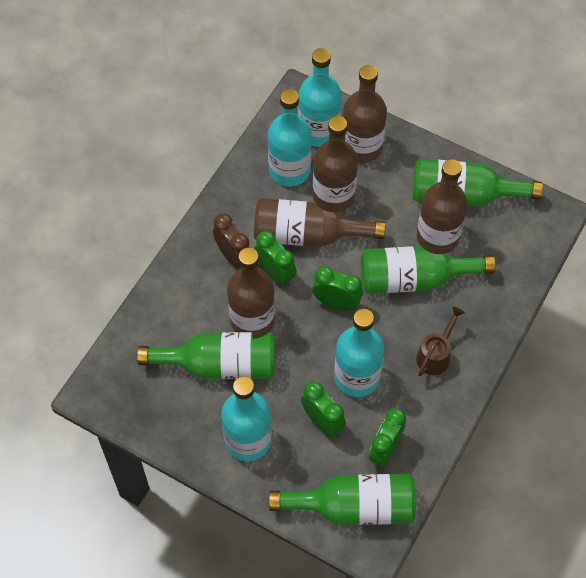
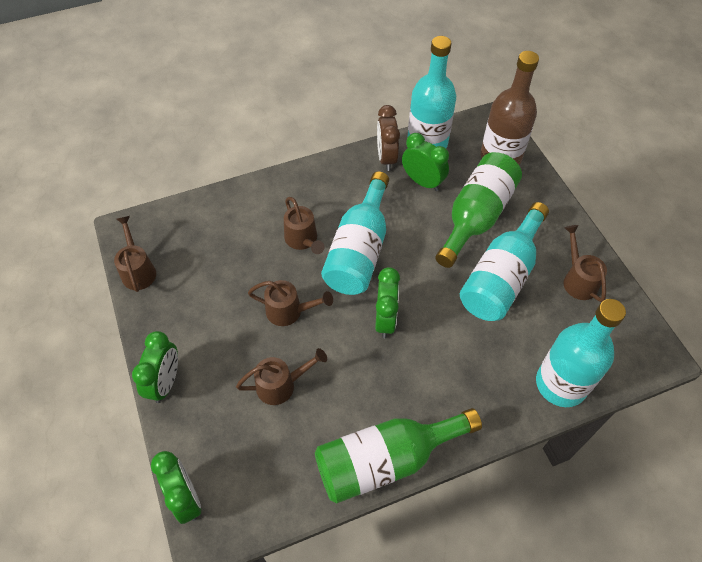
brown bottle: [227,247,275,333] [254,198,386,247] [313,116,358,212] [343,65,387,163] [417,159,468,253] = 5 -> [480,51,539,165] = 1
brown watering can: [416,306,465,376] = 1 -> [114,216,156,292] [236,348,327,405] [248,280,333,326] [284,197,325,254] [563,225,607,302] = 5
green bottle: [137,332,275,379] [269,474,416,525] [361,246,496,294] [412,158,543,207] = 4 -> [315,408,482,503] [435,152,522,268] = 2

